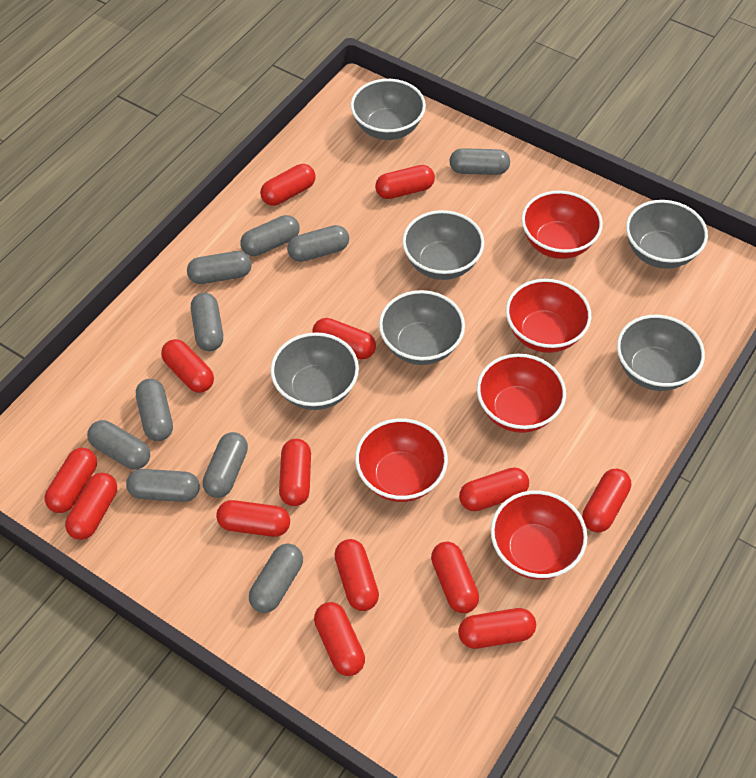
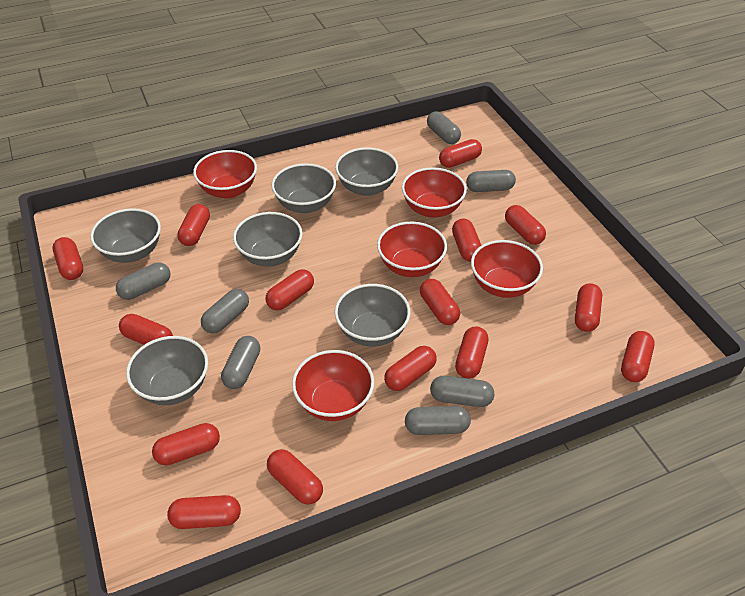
grey capsule: [87,420,150,470] [126,469,200,502] [136,379,173,441] [187,251,252,284] [191,293,223,351] [203,432,248,498] [240,215,300,256] [249,543,303,613] [287,225,349,262] [449,148,510,175] = 10 -> [116,262,170,300] [201,289,249,334] [221,336,260,389] [405,406,471,435] [427,111,461,144] [430,376,494,407] [466,170,516,192] = 7
red capsule: [45,448,97,513] [65,473,117,540] [161,339,214,393] [216,500,290,537] [260,164,316,206] [279,439,311,506] [313,318,376,360] [314,602,365,676] [334,539,379,611] [375,165,435,199] [431,542,479,613] [458,608,536,649] [459,467,529,511] [582,469,631,532] = 14 -> [52,237,83,280] [119,314,173,345] [152,423,220,465] [167,495,241,529] [177,204,210,246] [265,269,314,310] [267,449,323,505] [384,346,437,391] [420,279,460,325] [439,139,482,168] [452,219,482,262] [455,326,488,379] [505,205,546,245] [575,283,602,332] [621,331,655,382] = 15

